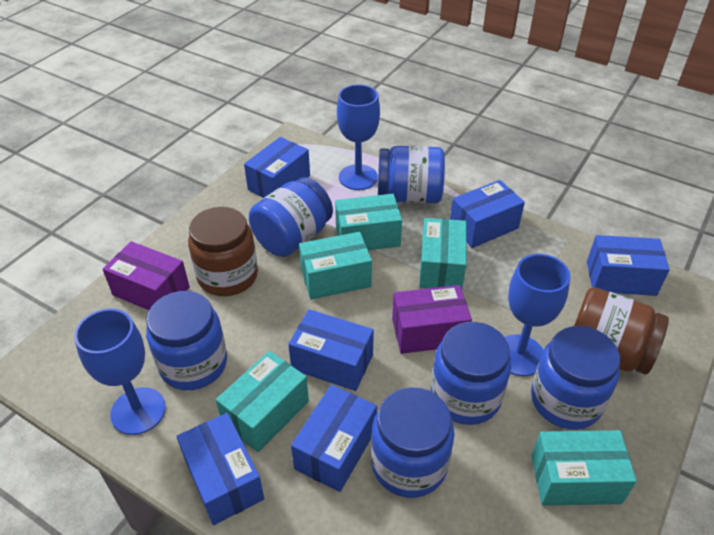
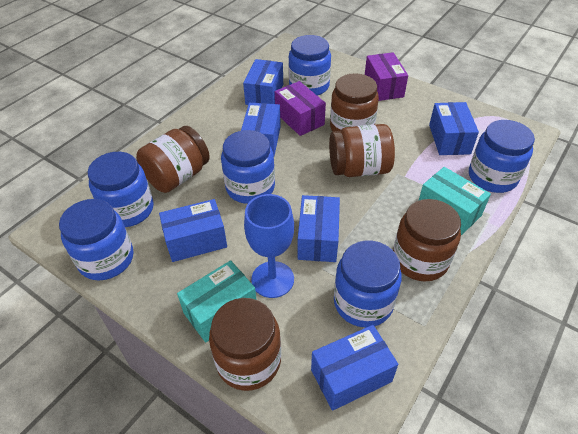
blue goblet: [74,308,166,435] [337,84,380,190] [505,254,570,376] = 3 -> [244,194,294,298] = 1
brown jar: [188,207,258,296] [574,287,669,374] = 2 -> [136,126,210,193] [209,298,281,391] [329,124,395,177] [330,73,379,131] [393,199,461,281] = 5
turquoise box: [216,351,309,452] [299,232,372,299] [335,194,402,250] [419,218,466,289] [531,430,637,506] = 5 -> [177,260,257,343] [419,167,491,235] = 2

